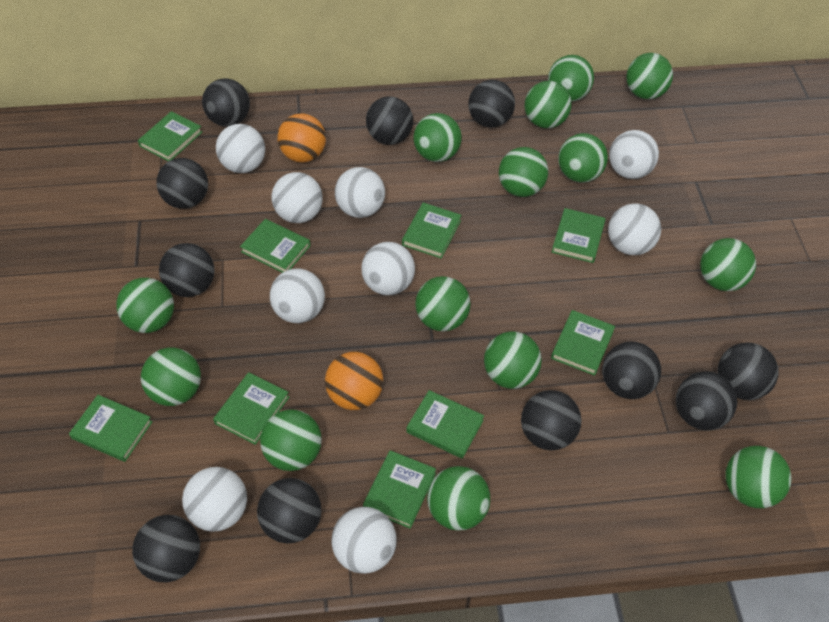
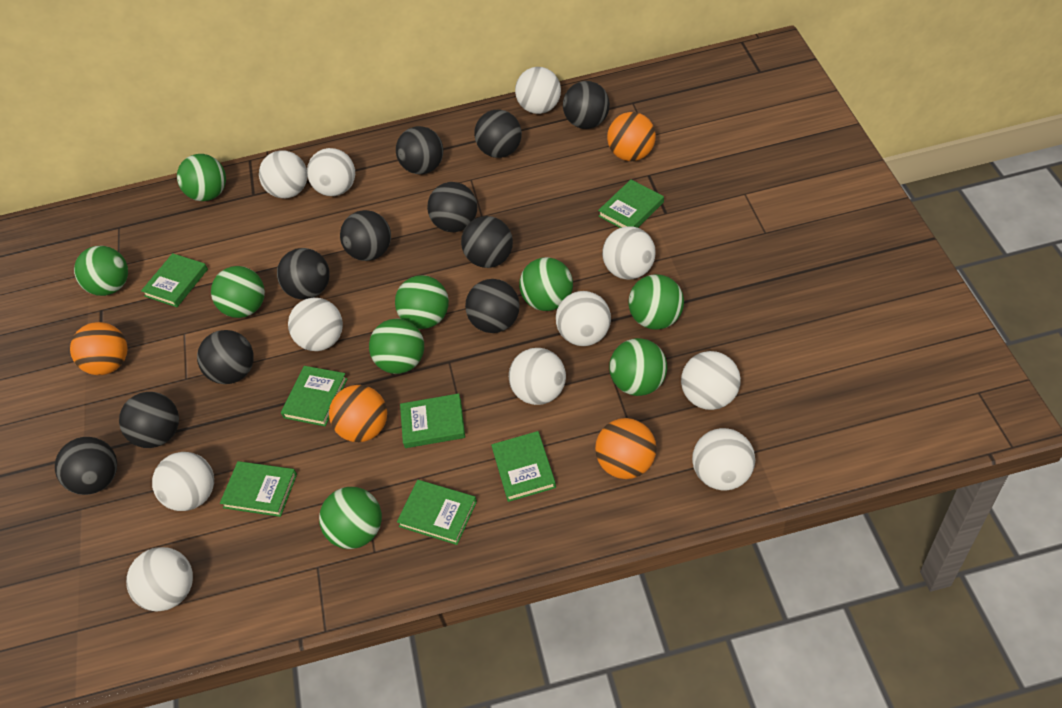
green ball: [116,278,174,333] [141,348,201,406] [260,409,322,471] [414,113,461,162] [415,276,471,331] [427,466,490,531] [484,331,542,389] [499,147,548,197] [525,81,572,128] [548,55,594,101] [558,133,608,183] [626,53,673,99] [700,238,756,291] [725,446,791,508] = 14 -> [74,246,128,296] [177,154,226,201] [211,266,265,318] [319,487,382,549] [369,319,424,374] [395,275,449,329] [519,257,573,311] [609,338,667,396] [628,274,684,330] = 9
green book: [69,395,152,462] [138,111,202,161] [213,372,289,445] [240,219,311,273] [363,450,436,529] [402,202,462,259] [406,390,484,459] [551,310,615,376] [552,208,606,263] = 9 -> [141,253,208,307] [220,461,297,517] [281,366,348,426] [397,480,477,545] [400,393,465,448] [491,431,556,502] [598,180,664,228] = 7
orange ball: [277,113,326,163] [325,352,383,410] = 2 -> [70,322,128,375] [329,385,387,442] [595,418,656,479] [607,112,656,161] = 4
white ball: [182,467,247,532] [216,124,265,173] [270,268,325,323] [272,172,323,223] [331,507,397,574] [335,167,385,218] [361,242,415,295] [608,203,661,255] [609,130,659,179] = 9 -> [126,547,193,611] [152,452,214,511] [259,150,307,199] [288,298,343,351] [307,148,355,196] [509,348,566,405] [515,67,561,114] [556,291,611,346] [602,226,656,280] [681,351,741,410] [692,428,755,490] = 11

